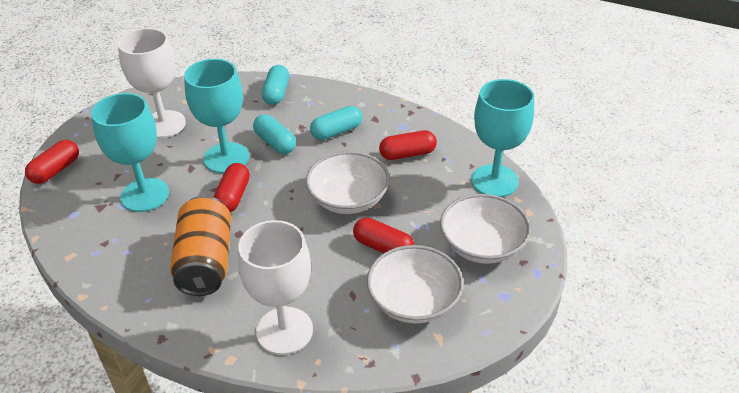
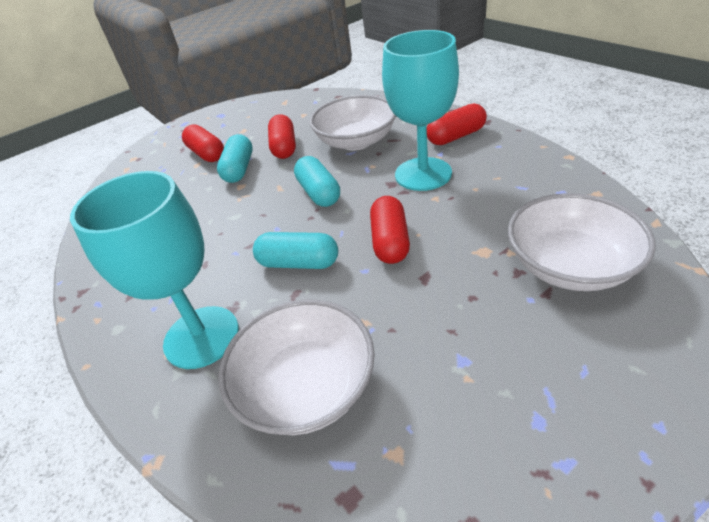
orange can: [170,196,231,296] = 1 -> none = 0
turquoise goblet: [91,93,169,212] [184,59,249,173] [471,79,534,197] = 3 -> [70,171,239,369] [382,30,459,191] = 2
white goblet: [118,28,186,138] [238,220,313,355] = 2 -> none = 0

